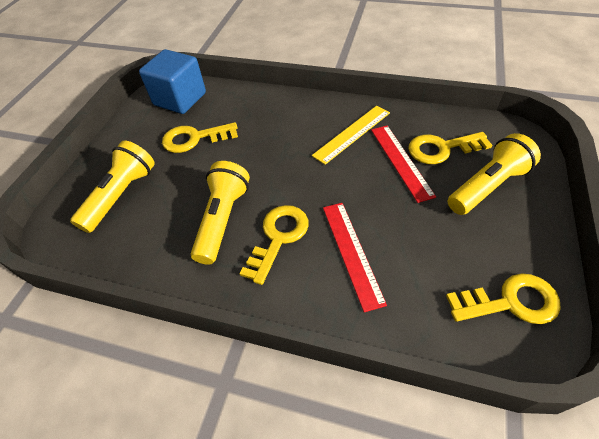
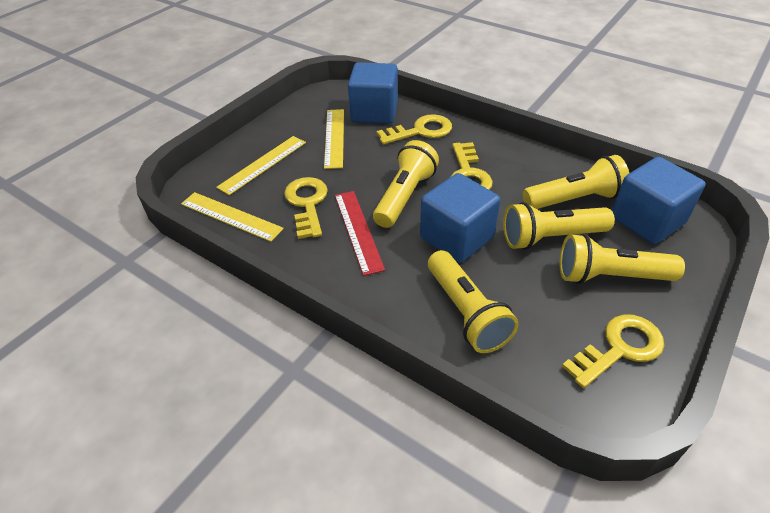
blue cube: [139,49,206,114] = 1 -> [348,62,398,124] [420,173,500,263] [612,157,706,244] = 3
red ruler: [323,203,387,312] [371,125,436,203] = 2 -> [335,191,385,276] = 1
yellow flashlight: [70,141,155,233] [191,161,250,265] [448,133,541,215] = 3 -> [373,140,439,228] [428,250,518,353] [503,202,615,250] [523,155,629,209] [560,234,685,284] = 5
yellow ruler: [312,106,390,165] = 1 -> [181,192,284,242] [216,136,306,195] [324,109,344,169] = 3

